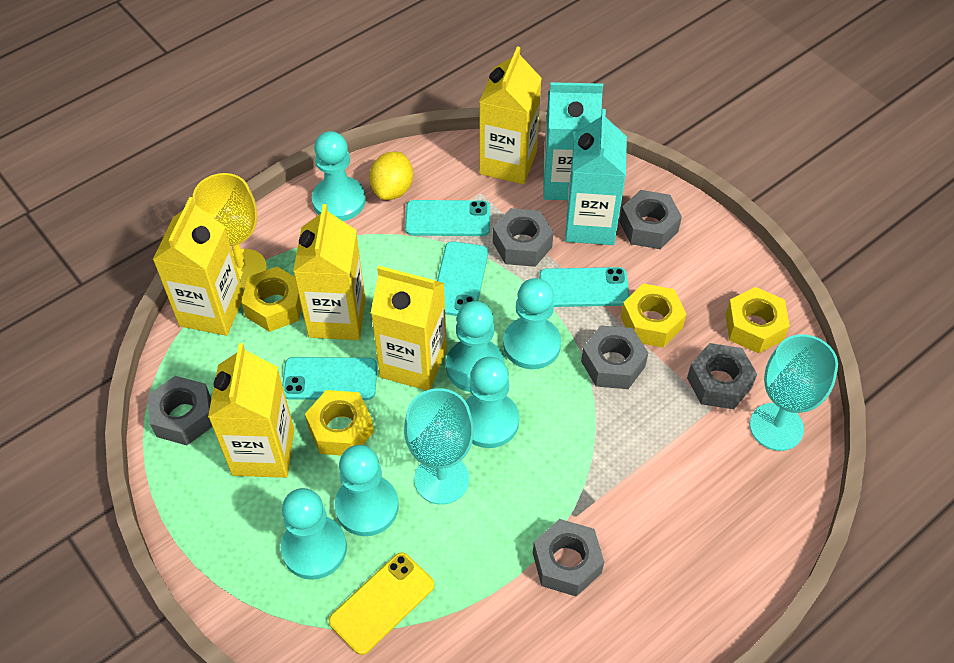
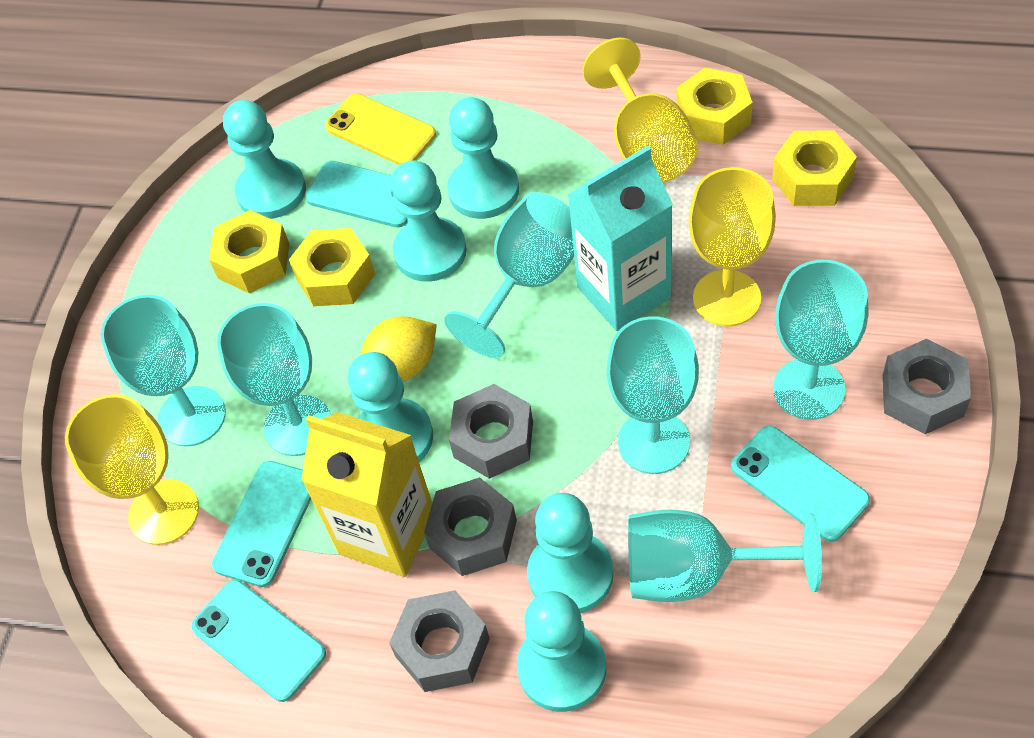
grey nut: [147,376,212,445] [493,208,554,267] [533,519,604,596] [581,325,648,389] [620,190,682,249] [687,343,757,409] = 6 -> [389,590,490,692] [424,477,517,576] [449,384,533,479] [883,339,971,434] = 4
turquoise carton: [543,82,603,200] [565,109,627,245] = 2 -> [568,146,673,331] = 1
turquoise goblet: [404,388,474,505] [750,334,838,451] = 2 -> [100,295,226,447] [217,303,331,456] [444,192,574,358] [607,316,699,474] [628,510,822,602] [773,260,868,420] = 6
yellow carton: [153,197,244,336] [208,343,295,478] [293,204,366,340] [371,266,447,391] [479,46,542,184] = 5 -> [301,412,432,577] = 1
yellow goblet: [193,173,267,289] = 1 -> [65,394,199,545] [583,38,698,183] [689,167,776,327] = 3

